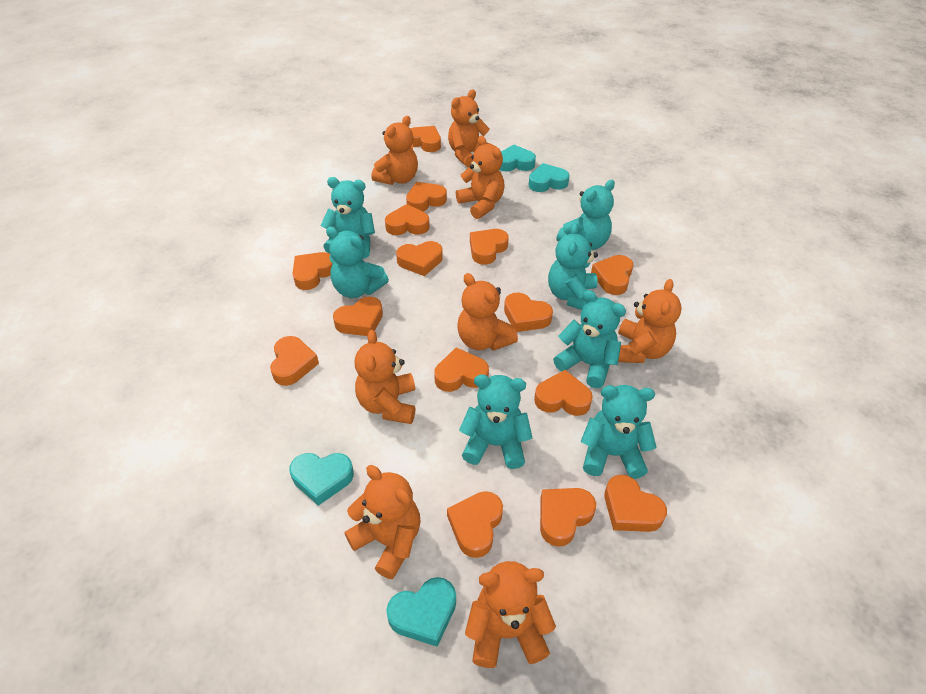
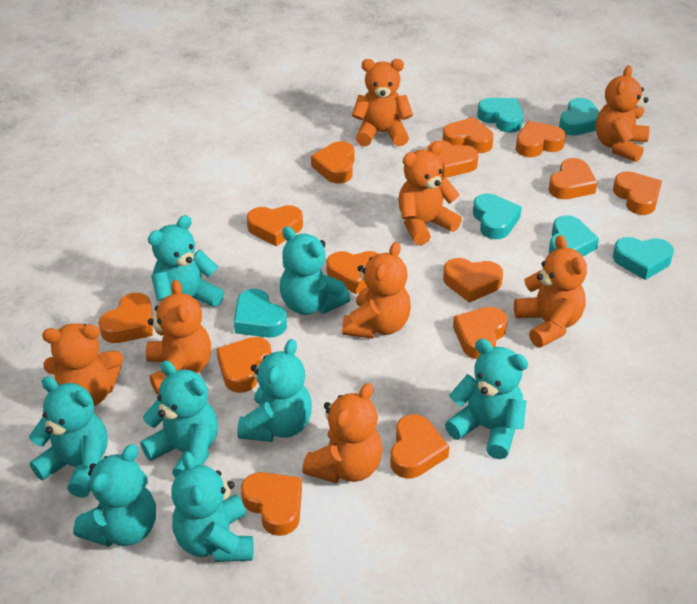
orange heart: [270,336,319,386] [293,252,333,290] [333,297,383,336] [385,204,430,235] [396,241,443,276] [406,182,447,212] [410,126,441,152] [434,348,489,392] [447,491,503,558] [470,229,509,265] [504,292,553,332] [534,370,593,416] [540,488,596,547] [591,255,633,295] [604,475,667,532] = 15 -> [98,293,153,343] [216,337,271,393] [241,472,302,536] [247,205,303,246] [311,141,355,184] [326,251,379,294] [390,414,449,478] [427,140,479,178] [442,117,494,153] [443,258,503,303] [453,307,508,359] [516,121,566,157] [548,158,597,199] [613,171,662,215] = 14
turquoise heart: [289,453,354,506] [386,577,456,647] [499,145,536,171] [528,163,570,192] = 4 -> [234,289,287,338] [473,194,522,239] [477,98,523,133] [549,215,599,256] [559,98,599,136] [613,237,674,280] = 6
turquoise teddy bear: [320,177,375,259] [326,227,389,298] [459,374,532,469] [548,223,598,310] [553,290,626,388] [556,180,615,250] [581,385,657,479] = 7 -> [29,376,108,498] [73,444,156,547] [140,361,218,478] [148,215,224,307] [171,452,254,562] [237,339,312,442] [280,226,350,315] [445,339,528,459] = 8

